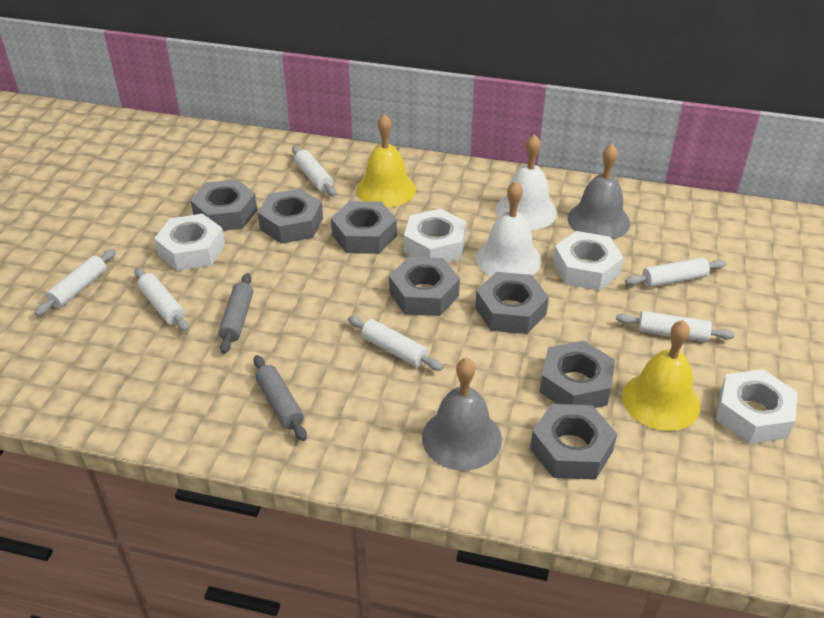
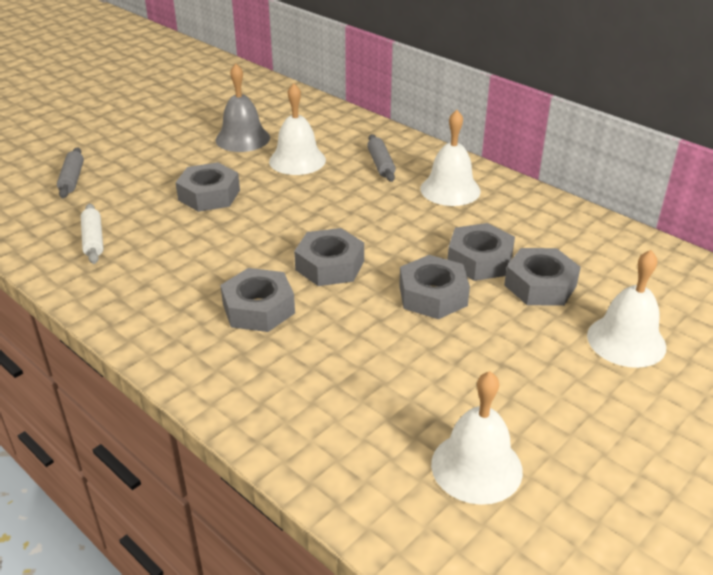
grey bell: [422,357,502,471] [568,144,630,239] = 2 -> [215,63,270,152] = 1
grey nut: [190,179,257,231] [258,189,323,244] [331,201,397,254] [389,257,460,316] [475,272,549,334] [530,404,617,480] [540,340,615,408] = 7 -> [175,162,240,212] [220,268,295,332] [294,228,364,286] [399,255,470,319] [447,223,515,281] [504,248,581,306] = 6
white bell: [476,181,542,276] [496,134,557,230] = 2 -> [269,83,326,175] [420,110,481,206] [431,371,523,505] [587,250,666,368] = 4
white nut: [154,214,225,271] [404,209,466,262] [553,231,624,291] [716,369,798,444] = 4 -> none = 0
white rolling pin: [35,249,116,316] [135,268,189,332] [292,146,336,196] [348,316,443,371] [616,311,735,342] [625,257,726,288] = 6 -> [81,203,103,264] = 1
yellow bell: [356,113,416,208] [622,320,700,431] = 2 -> none = 0

